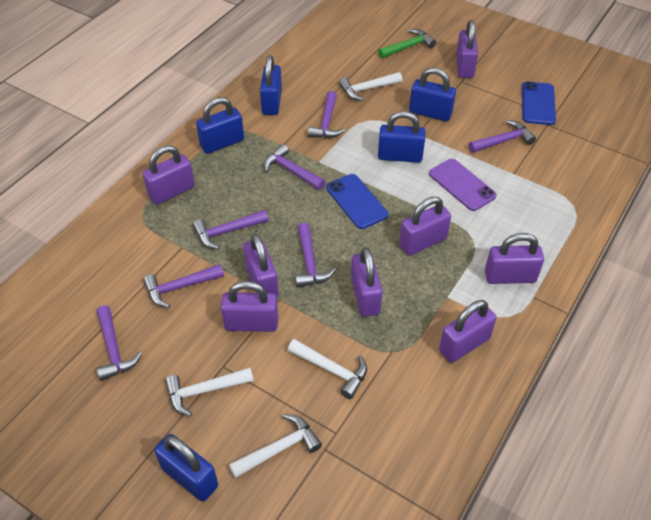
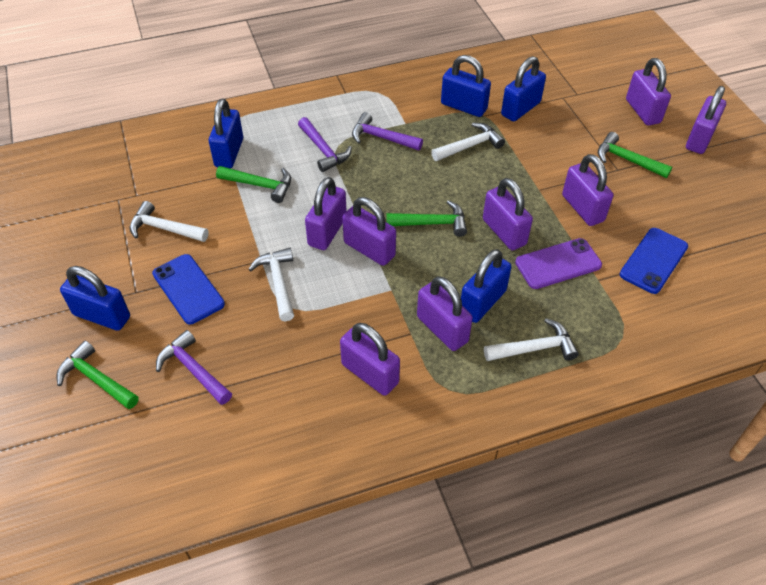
green hammer: [378,29,436,59] = 1 -> [56,341,139,409] [216,166,291,203] [386,200,467,237] [598,132,672,178] = 4
purple hammer: [97,305,142,381] [143,264,224,308] [193,210,268,250] [264,144,325,190] [295,223,336,287] [308,91,345,138] [469,120,536,153] = 7 -> [156,330,232,405] [298,117,352,172] [352,112,423,151] = 3

